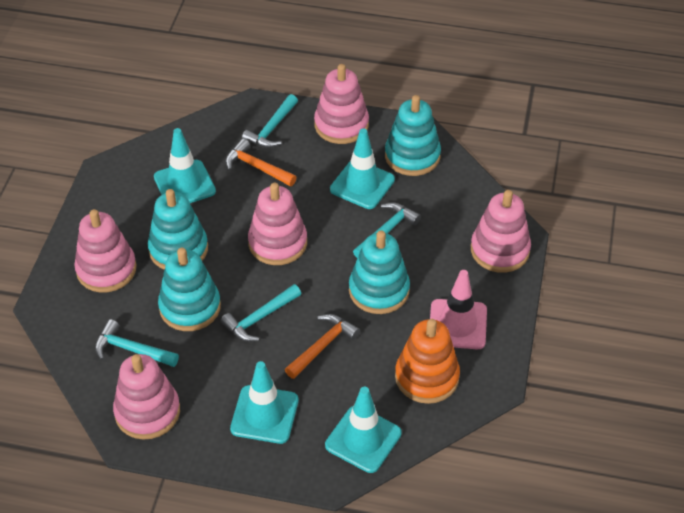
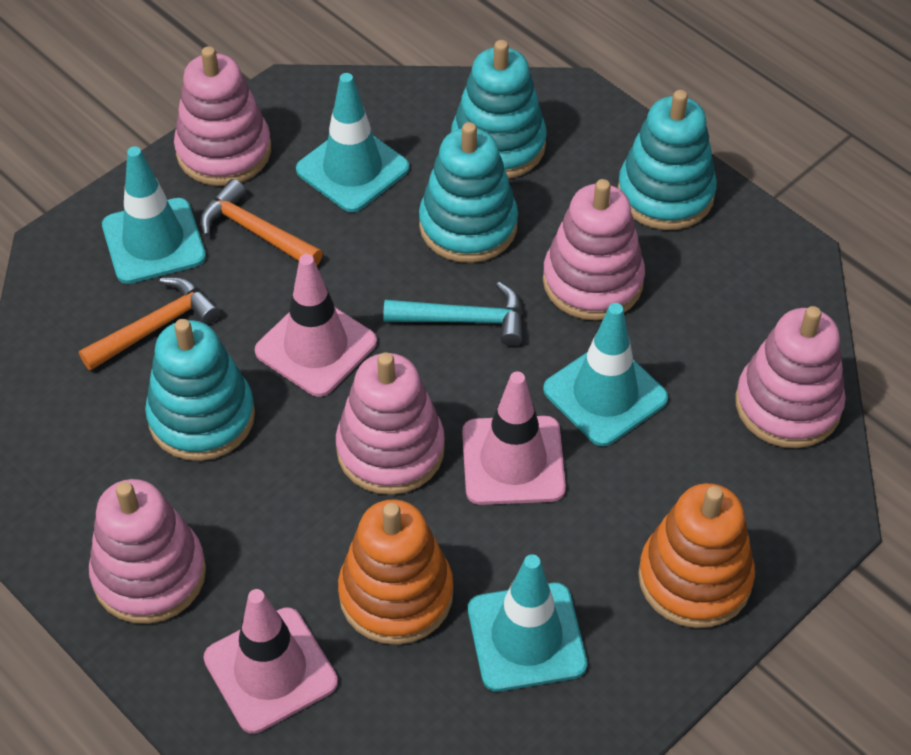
orange stacking toy: [395,319,460,404] = 1 -> [338,499,453,645] [638,483,755,628] = 2
pink traffic cone: [430,270,487,349] = 1 -> [204,589,338,734] [255,254,377,397] [462,372,566,505] = 3
turquoise hammer: [95,319,179,367] [221,284,301,342] [242,94,298,148] [353,202,421,258] = 4 -> [383,282,523,346] = 1

